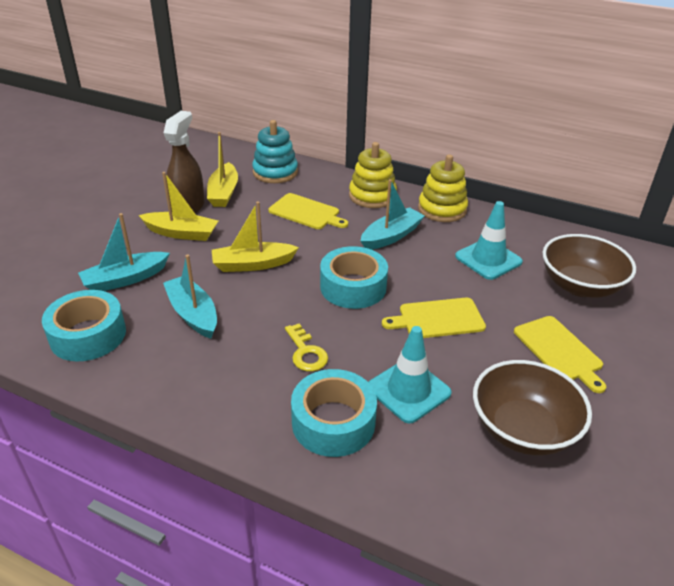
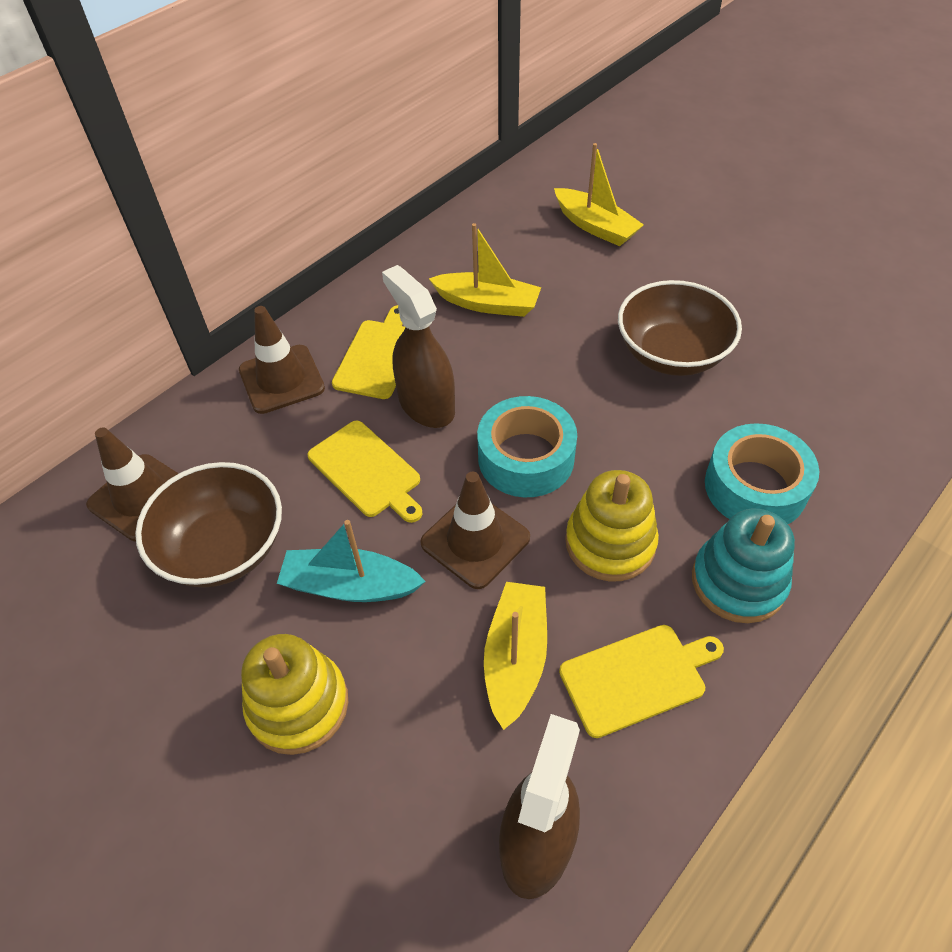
brown spray bottle: [164,111,205,214] = 1 -> [382,265,455,428] [499,714,580,899] = 2
brown traffic cone: none = 0 -> [86,427,179,541] [239,306,325,414] [420,472,530,589] = 3
turquoise boat: [78,213,170,291] [163,255,217,339] [361,179,425,250] = 3 -> [277,520,426,602] = 1
turquoise tape: [42,290,126,361] [291,369,377,457] [320,246,388,309] = 3 -> [477,396,577,497] [705,423,819,524] = 2
turquoise traffic cone: [368,326,452,423] [455,201,523,280] = 2 -> none = 0
yellow key: [285,324,328,372] = 1 -> none = 0

